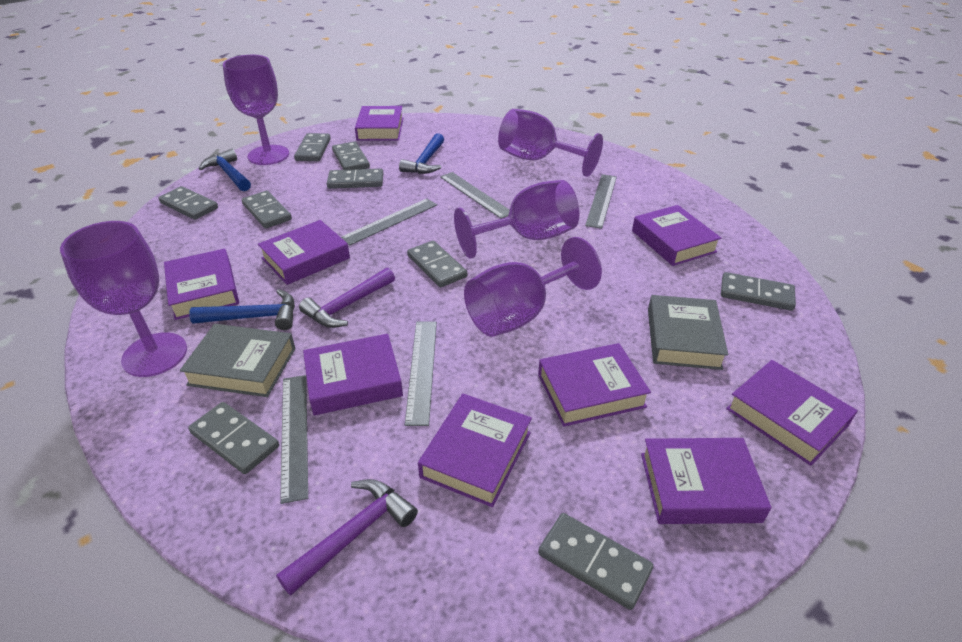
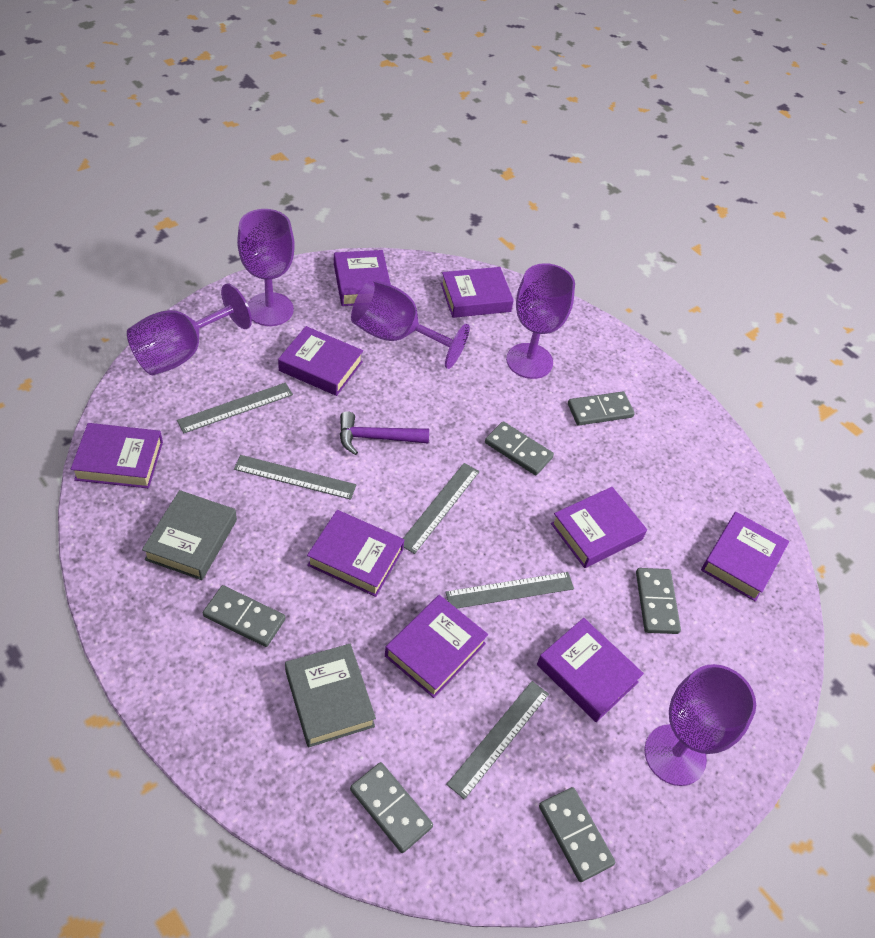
blue hammer: [189,289,295,330] [199,149,251,191] [399,133,444,174] = 3 -> none = 0
grey domino: [159,186,218,220] [188,402,279,474] [242,191,292,228] [294,133,331,161] [327,168,383,189] [332,141,370,170] [407,241,467,287] [538,513,653,610] [721,272,796,311] = 9 -> [203,585,286,647] [350,762,433,853] [485,421,554,475] [539,787,615,882] [568,392,635,425] [636,568,681,634] = 6
purple hammer: [276,479,418,596] [299,268,395,328] = 2 -> [340,411,429,455] = 1

